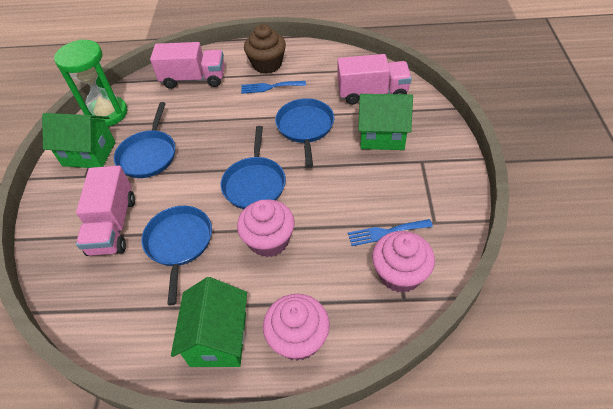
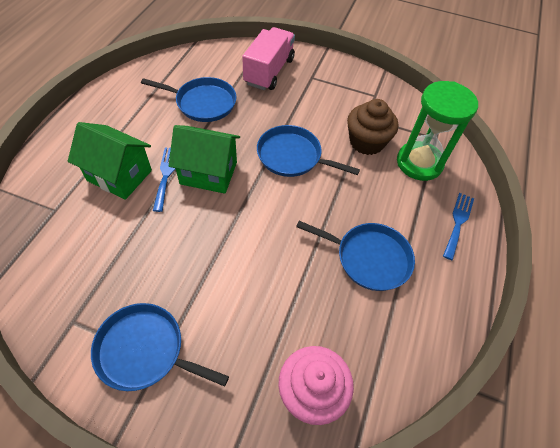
green house: [42,113,116,168] [171,277,247,367] [358,94,413,150] = 3 -> [68,122,152,200] [169,125,240,194] = 2
pink cupcake: [237,200,295,257] [263,294,330,361] [372,231,435,293] = 3 -> [278,346,354,425] = 1
pink truck: [76,166,135,256] [150,42,225,89] [337,54,412,105] = 3 -> [242,27,295,90] = 1

